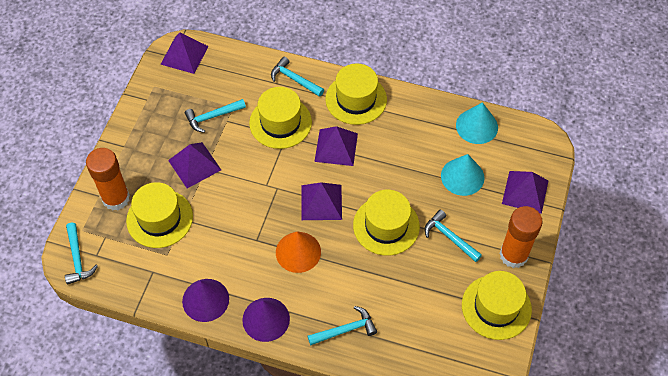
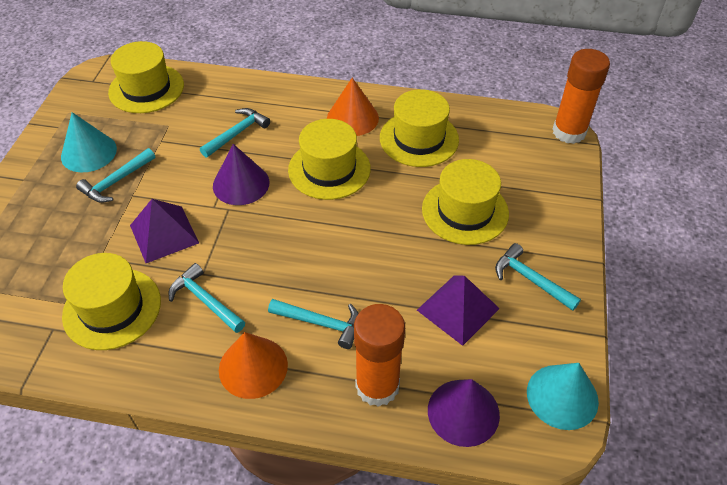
orange cone: [276,231,321,273] = 1 -> [219,332,288,399] [327,78,379,136] = 2
purple pyramid: [160,32,208,74] [168,142,221,188] [302,182,342,220] [314,126,358,166] [502,171,549,214] = 5 -> [130,199,199,263] [417,275,500,346] = 2

